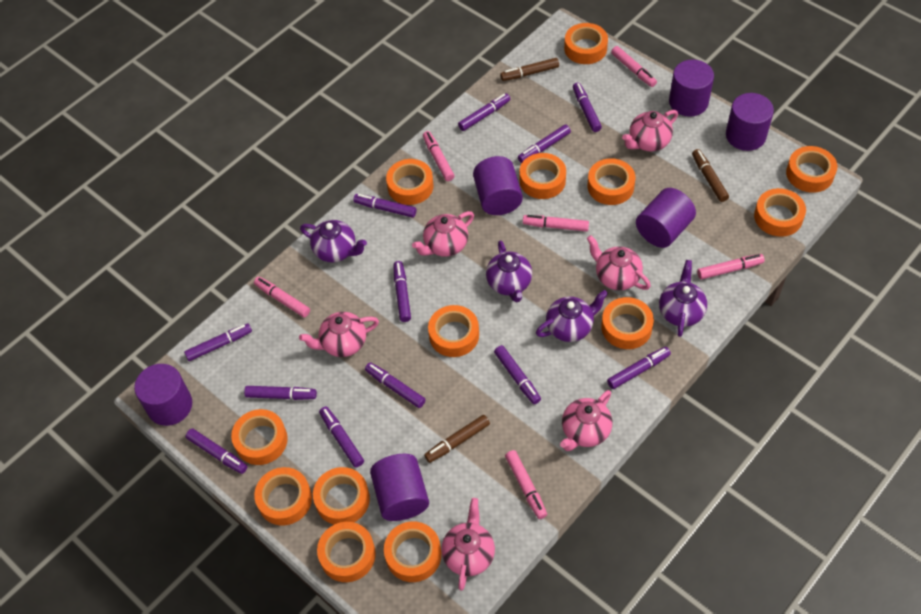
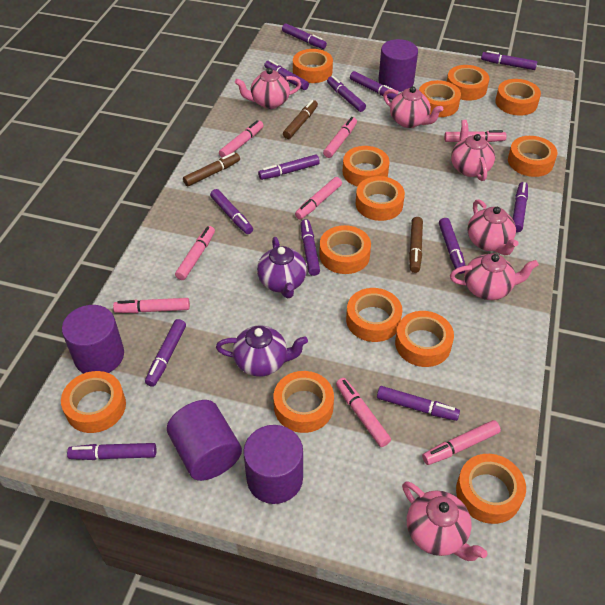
pink marker: [254,277,310,317] [423,131,455,181] [505,450,547,519] [523,215,589,232] [611,46,657,87] [697,254,765,279] = 6 -> [113,298,190,313] [175,226,215,280] [219,120,264,158] [295,177,342,219] [323,117,357,158] [336,378,391,447] [422,420,501,465] [444,130,507,142] = 8
purple cylinder: [134,364,192,426] [370,454,429,521] [473,156,523,215] [636,188,696,248] [669,60,714,117] [726,93,774,151] = 6 -> [62,305,124,373] [167,400,242,481] [243,425,303,504] [378,39,418,92] = 4
purple marker: [184,323,252,361] [185,429,247,474] [244,386,317,400] [319,406,364,468] [353,194,416,218] [365,362,426,408] [394,261,411,322] [458,93,510,131] [494,345,541,404] [518,124,571,163] [573,83,602,132] [607,347,671,389] = 12 -> [67,443,156,460] [145,319,186,387] [210,189,253,234] [258,154,319,180] [264,60,309,90] [282,23,327,49] [301,219,320,276] [327,76,366,112] [350,71,398,100] [377,386,460,421] [439,218,466,274] [481,51,537,70] [513,182,528,232] = 13
purple teapot: [300,220,367,262] [486,240,532,302] [536,290,608,342] [659,260,707,337] = 4 -> [216,325,308,377] [257,237,307,298] = 2

